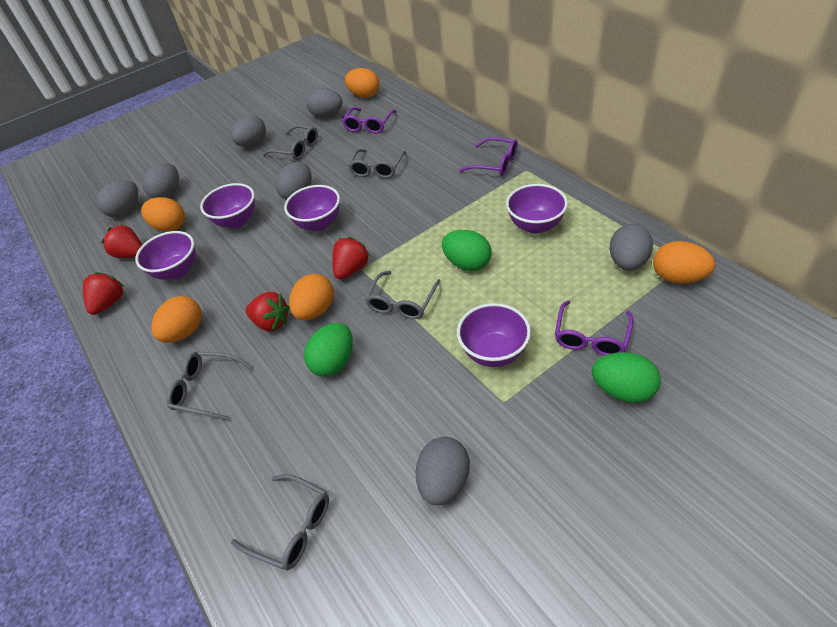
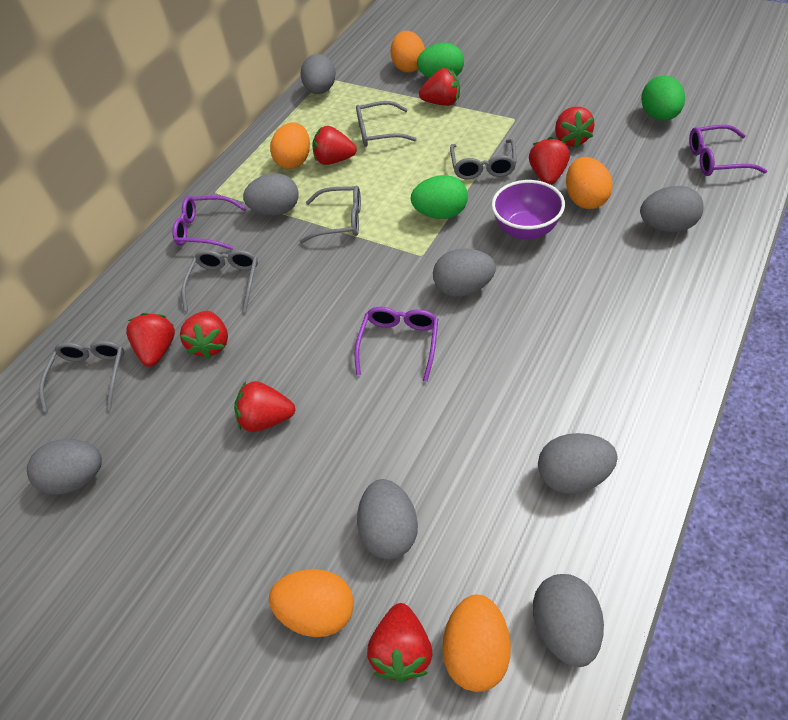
grey egg: [96,180,138,217] [143,163,179,198] [231,115,266,147] [275,162,312,200] [306,88,342,118] [415,437,470,505] [609,224,653,271] = 7 -> [27,439,102,495] [243,173,298,216] [301,54,336,94] [357,479,418,559] [433,249,496,297] [533,574,604,667] [538,433,618,494] [640,186,704,232] = 8
purple bowl: [135,231,196,280] [200,183,255,228] [284,185,340,231] [457,303,531,367] [506,184,568,234] = 5 -> [492,180,565,240] = 1
red strawberry: [83,272,124,315] [101,225,142,258] [246,292,290,331] [332,237,370,279] = 4 -> [126,313,175,367] [180,311,228,359] [234,381,295,432] [312,126,357,165] [367,603,432,683] [419,68,460,106] [529,137,570,185] [555,107,595,148] = 8

